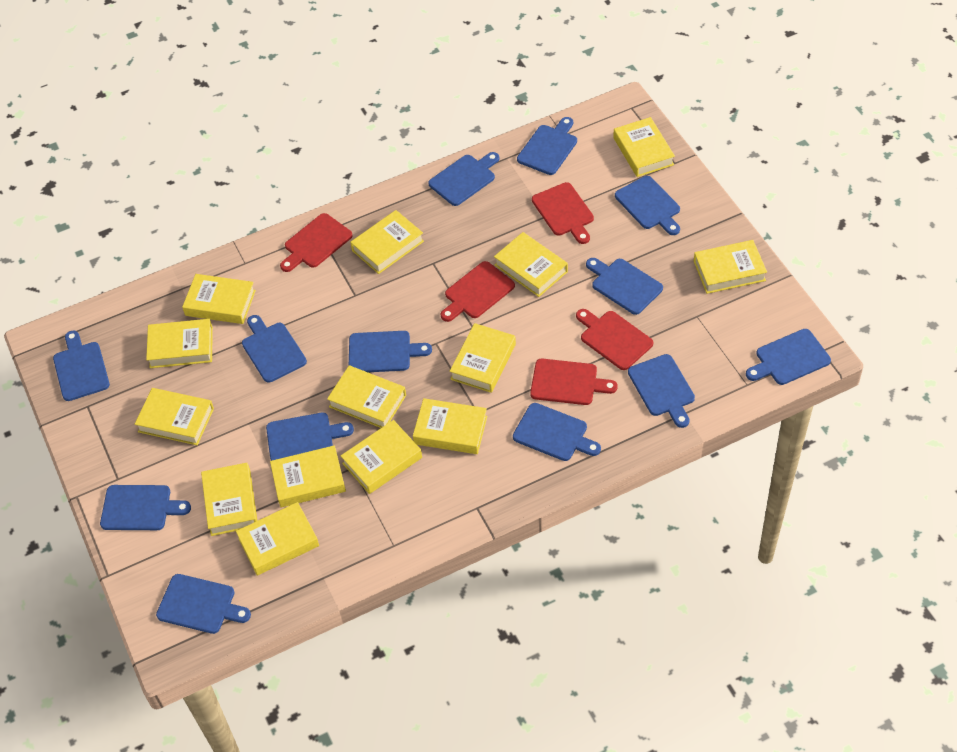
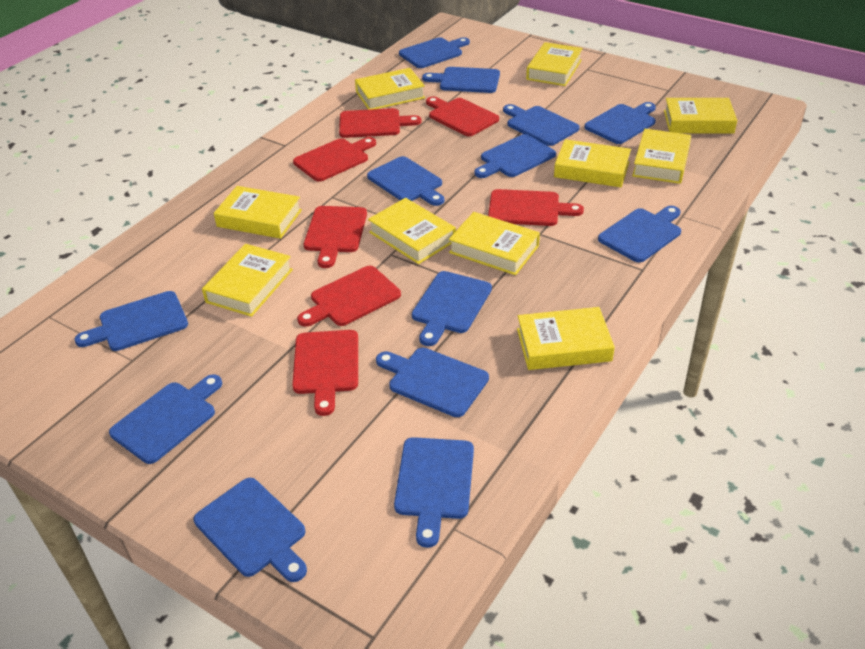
red cutting board: [280,213,353,272] [441,261,515,322] [530,359,618,405] [532,182,594,244] [576,309,653,370] = 5 -> [292,330,358,416] [293,137,376,182] [297,266,401,327] [304,206,367,268] [339,108,422,138] [426,96,499,136] [488,189,584,226] = 7
yellow book: [135,388,214,445] [146,319,213,368] [182,274,256,324] [201,463,257,536] [236,502,319,576] [270,445,346,507] [327,365,406,428] [341,420,422,494] [350,210,424,274] [413,398,487,454] [450,323,516,393] [494,232,568,297] [613,117,675,177] [694,240,767,294] = 14 -> [202,244,293,317] [214,186,302,239] [355,68,425,110] [368,198,456,264] [449,212,540,275] [517,307,615,370] [526,42,583,86] [554,139,631,187] [632,129,691,184] [664,98,737,134] = 10

